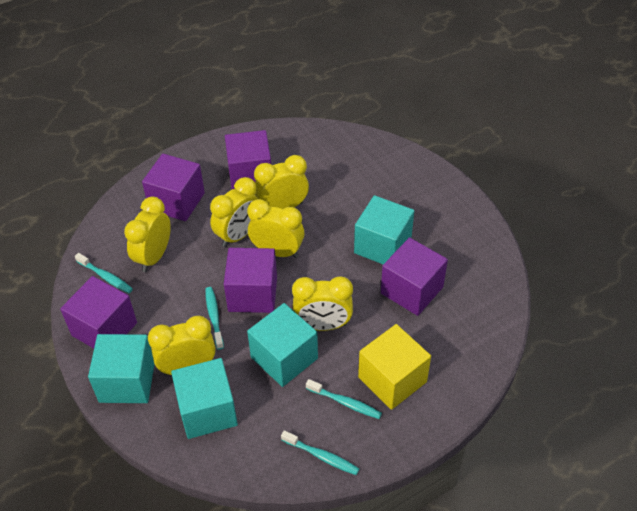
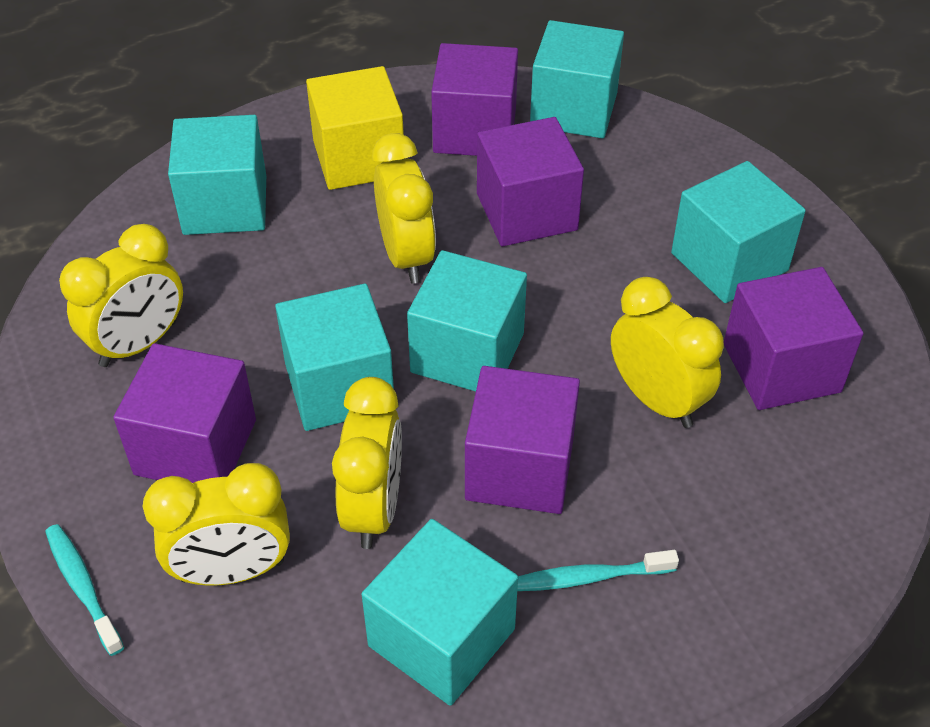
turquoise cube: [88,334,154,403] [171,358,238,439] [247,303,318,387] [354,195,414,264] = 4 -> [168,115,266,235] [275,284,394,431] [362,519,518,706] [407,250,527,392] [530,20,624,138] [671,161,806,303] = 6
turquoise toothbrush: [75,253,133,293] [205,287,224,350] [281,430,359,475] [306,379,382,419] = 4 -> [45,524,124,656] [517,550,679,591] = 2
yellow clock: [124,196,171,272] [148,316,216,375] [210,177,258,247] [247,199,304,258] [254,155,309,209] [292,276,353,331] = 6 -> [59,224,183,367] [143,463,290,586] [332,377,402,549] [372,133,436,283] [611,277,724,428] = 5

